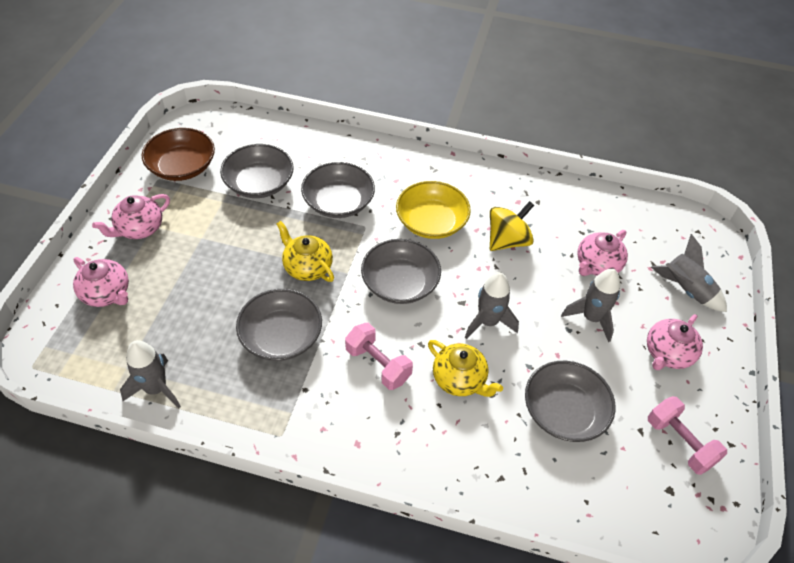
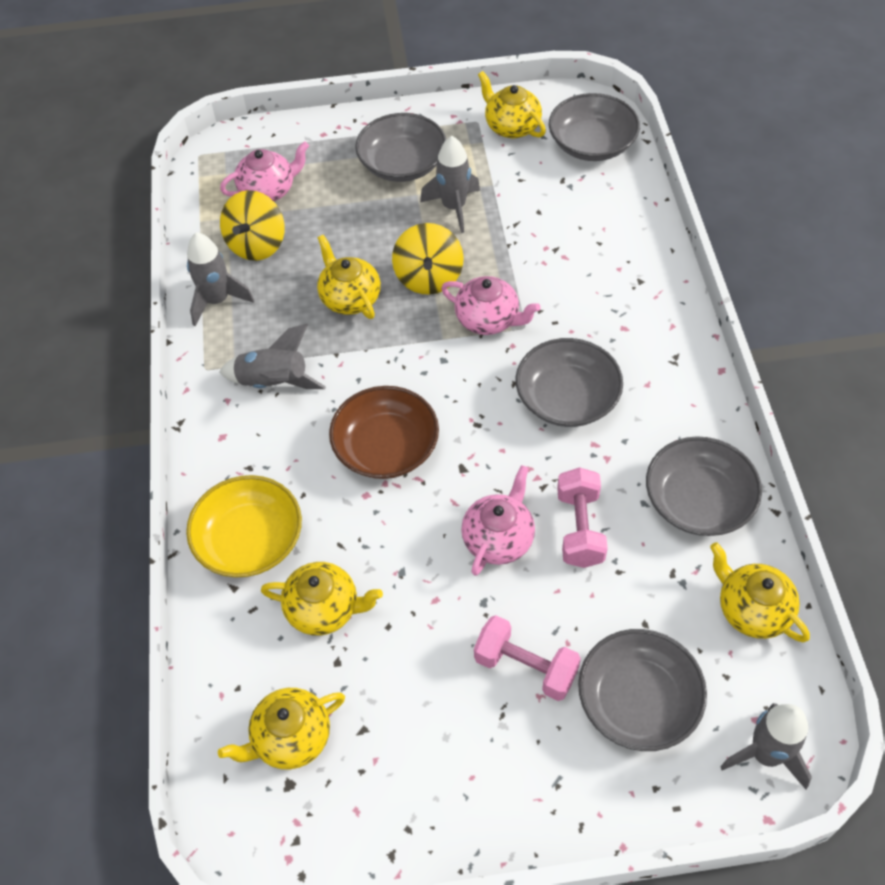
pink teapot: [73,257,129,307] [92,194,170,239] [577,230,628,276] [647,314,703,370] = 4 -> [220,141,309,201] [441,276,541,335] [461,465,535,576] = 3
yellow spinning top: [490,201,534,251] = 1 -> [220,190,285,261] [392,223,464,295] = 2
yellow teapot: [276,221,334,282] [428,340,503,397] = 2 -> [218,688,345,769] [261,562,383,636] [317,235,381,319] [478,71,546,138] [710,542,810,642] = 5

